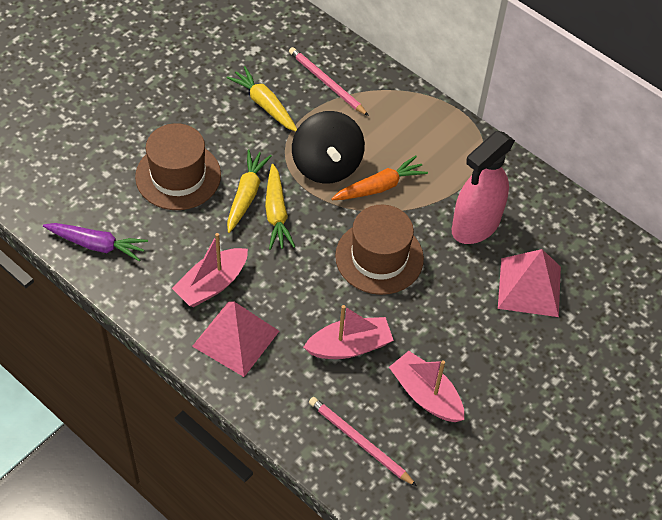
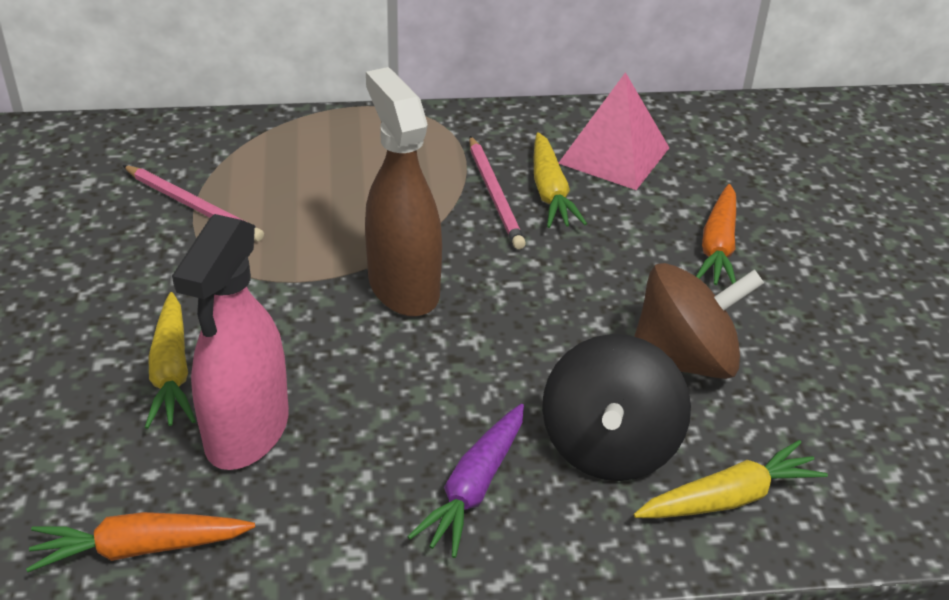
brown hat: [135,123,221,210] [335,205,424,295] = 2 -> none = 0
brown spinning top: none = 0 -> [634,263,764,379] = 1
brown spray bottle: none = 0 -> [365,67,442,317] = 1
orange carrot: [331,155,428,200] = 1 -> [26,512,255,572] [696,184,736,285] = 2
pink boat: [172,233,248,307] [303,305,394,359] [389,351,464,422] = 3 -> none = 0
pink pyramid: [192,301,279,377] [498,249,561,317] = 2 -> [559,72,669,190] = 1

